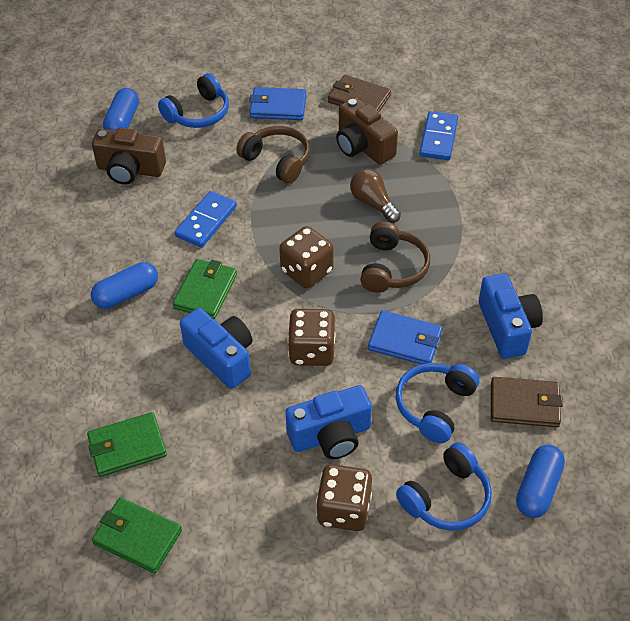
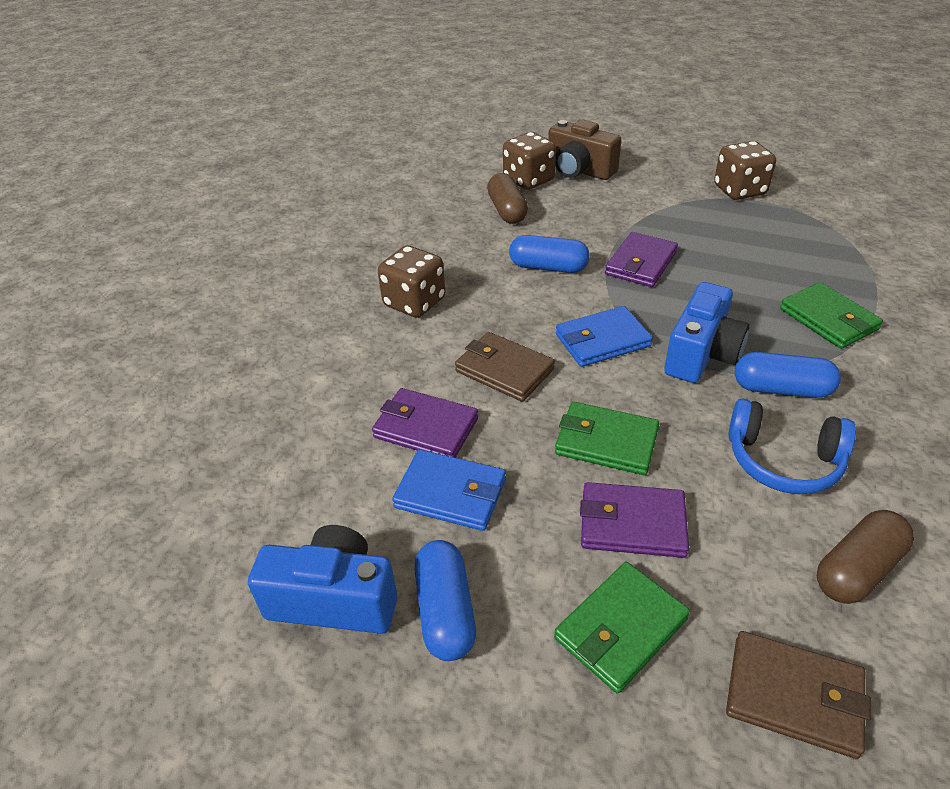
blue camera: [180,308,252,389] [285,385,372,459] [479,273,543,359] = 3 -> [248,525,398,634] [664,282,750,383] = 2
blue domino: [175,191,237,248] [419,111,458,160] = 2 -> none = 0
blue headphones: [158,73,229,128] [396,363,479,443] [396,442,492,531] = 3 -> [729,398,856,494] = 1
brown camera: [92,128,166,184] [336,97,398,165] = 2 -> [548,119,621,180] = 1
brown capsule: none = 0 -> [487,173,528,224] [817,510,914,604] = 2
brown headphones: [236,126,310,184] [360,222,430,293] = 2 -> none = 0
brown light bulb: [350,169,401,223] = 1 -> none = 0
purple wallet: none = 0 -> [372,388,478,458] [580,482,689,558] [605,232,678,287] = 3

